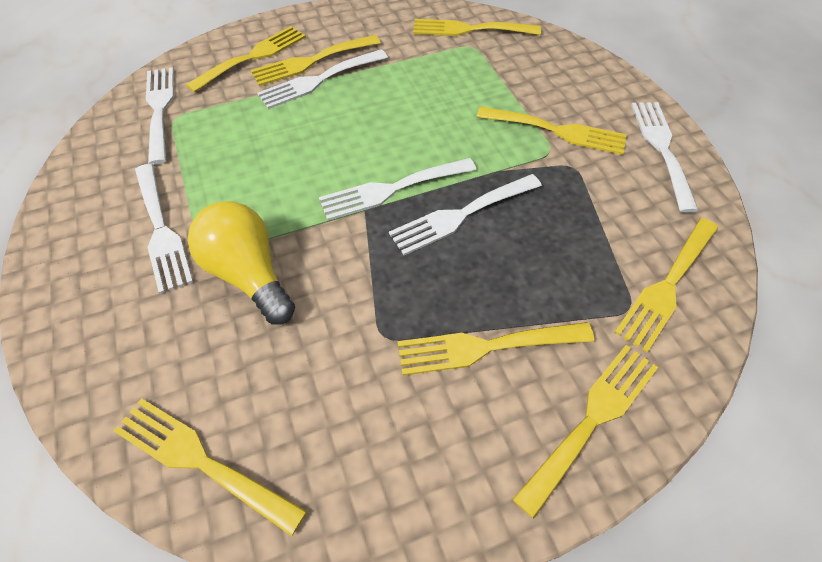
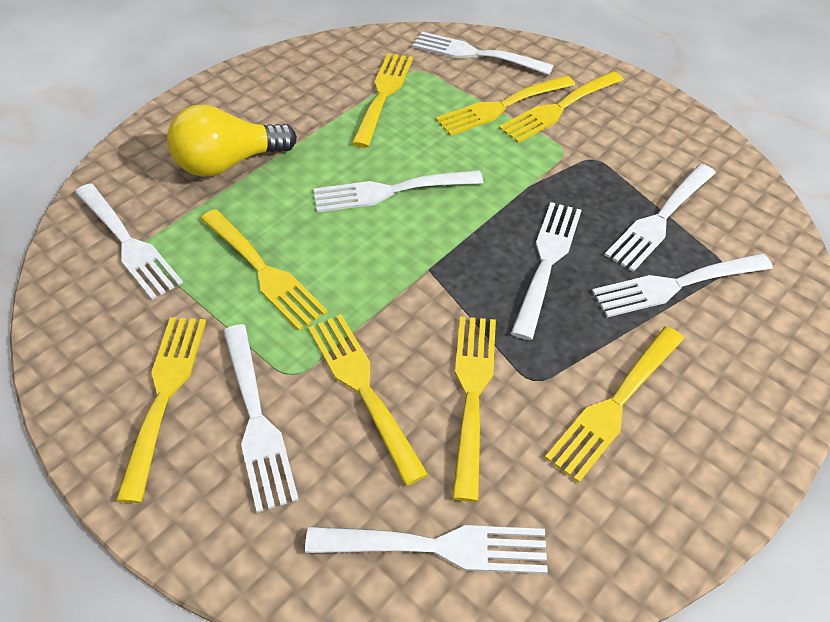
white fork: [135,164,193,294] [146,67,174,165] [257,49,388,109] [319,158,476,220] [389,174,542,255] [631,102,699,213] = 6 -> [75,183,183,300] [223,324,299,513] [305,525,548,574] [313,170,483,212] [412,32,554,75] [511,202,582,340] [592,254,773,317] [605,164,716,272] = 8

